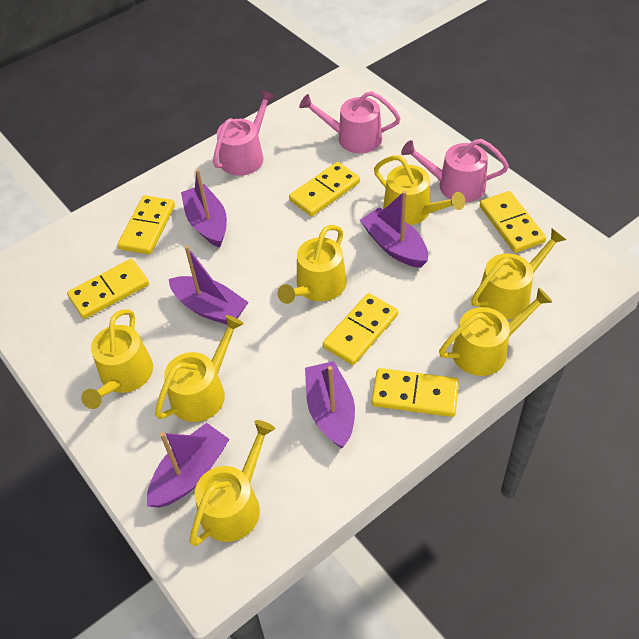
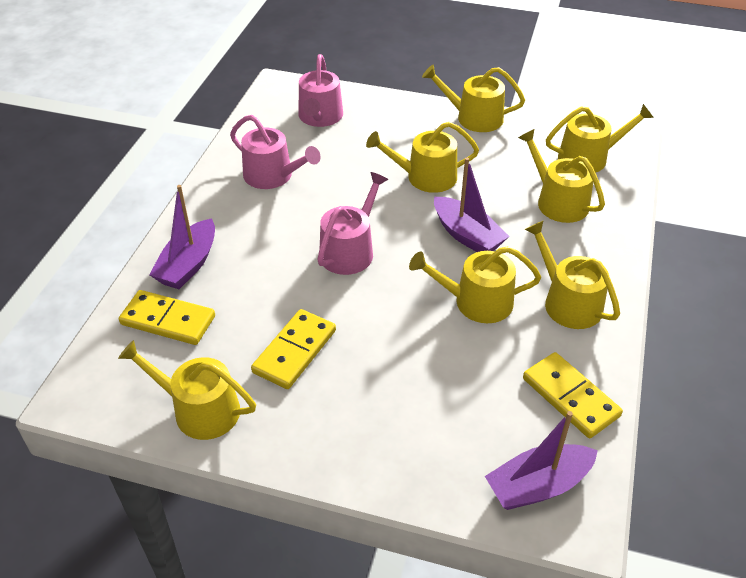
purple boat: [147,423,230,508] [169,246,249,325] [181,169,227,248] [305,361,355,448] [360,191,428,268] = 5 -> [149,185,215,289] [434,158,510,252] [485,411,598,510] = 3
yellow domino: [67,259,149,319] [117,195,175,254] [289,162,360,216] [323,293,398,365] [372,368,459,417] [480,191,546,253] = 6 -> [119,290,215,345] [251,309,336,389] [523,352,623,438] = 3

